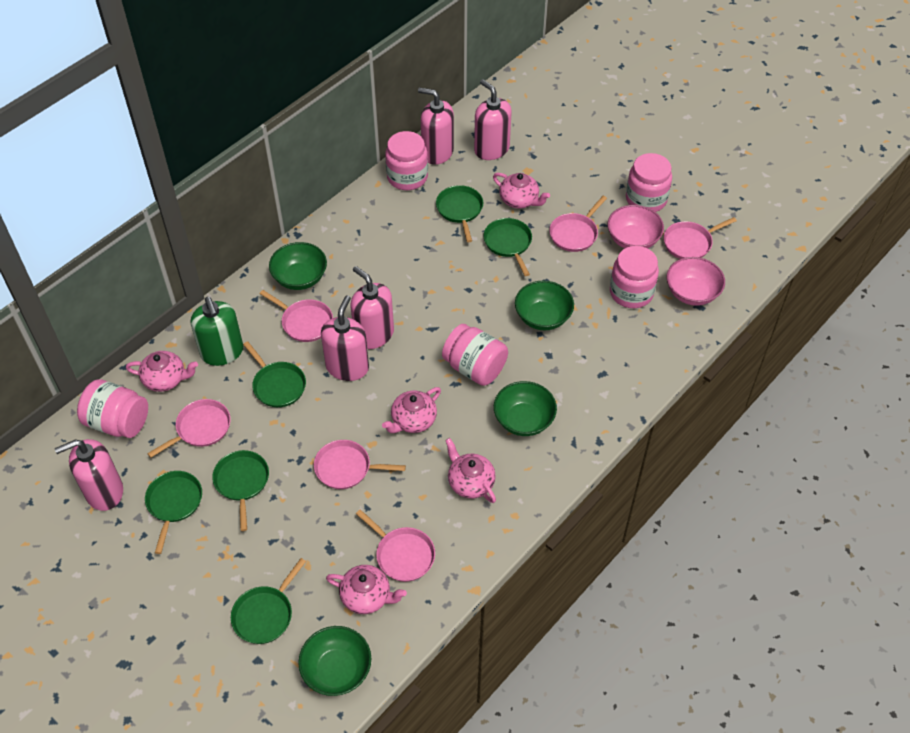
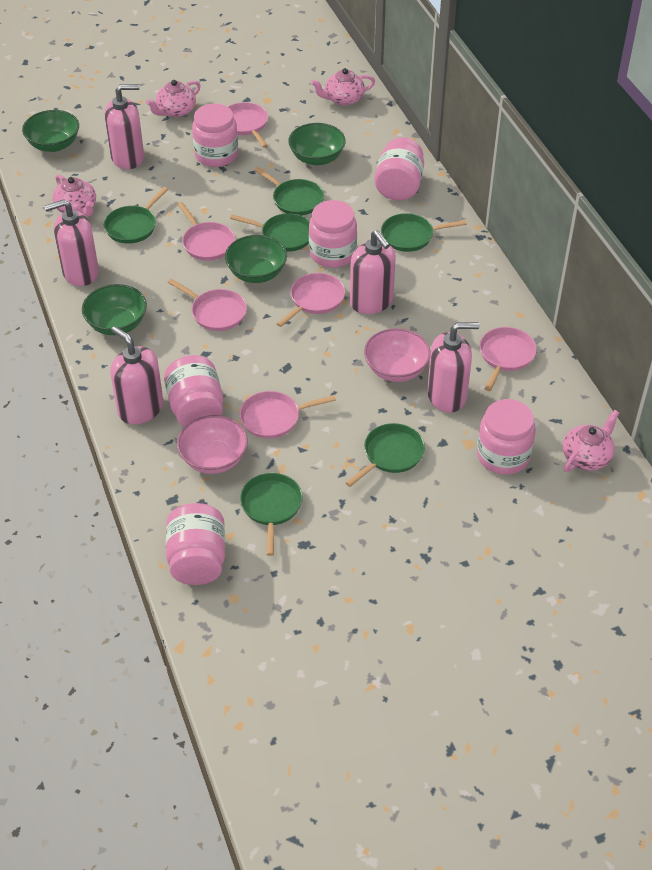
green soap dispenser: [191,297,243,366] = 1 -> none = 0
pink jar: [77,379,148,438] [385,131,428,190] [442,324,508,386] [610,246,659,308] [626,153,672,212] = 5 -> [164,355,223,427] [166,503,225,585] [192,104,238,167] [309,200,357,268] [374,137,424,201] [477,399,536,475] = 6
pink teapot: [126,351,198,392] [326,565,407,614] [382,387,441,433] [445,438,496,503] [493,173,550,209] = 5 -> [52,174,96,216] [146,80,201,117] [311,68,375,106] [563,410,619,472] = 4

